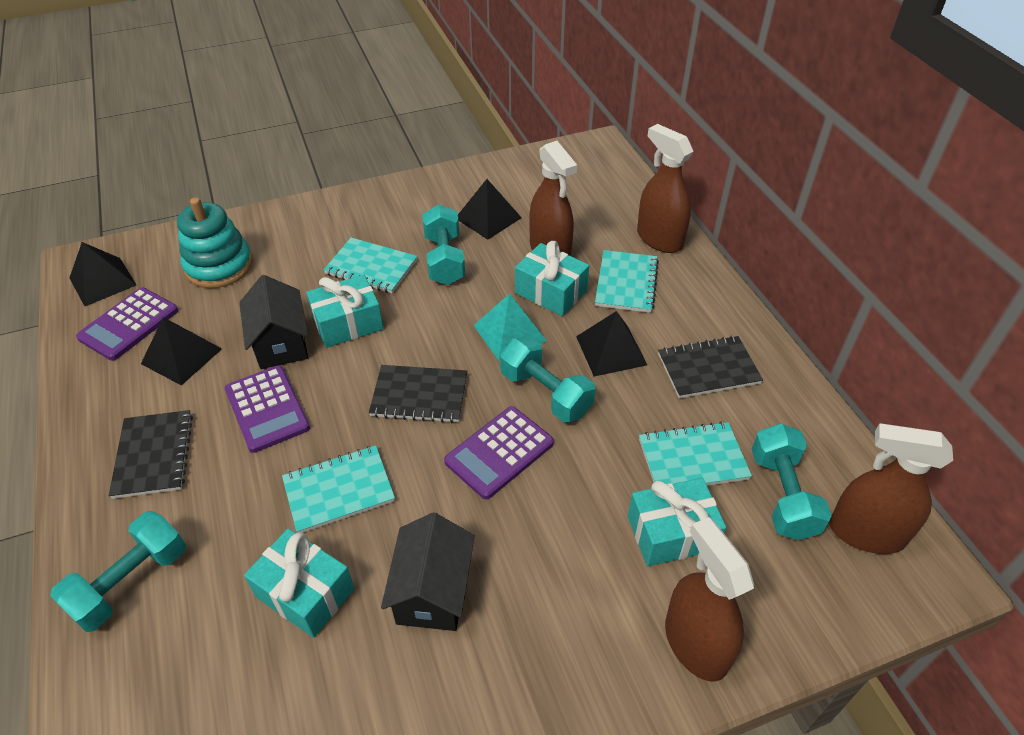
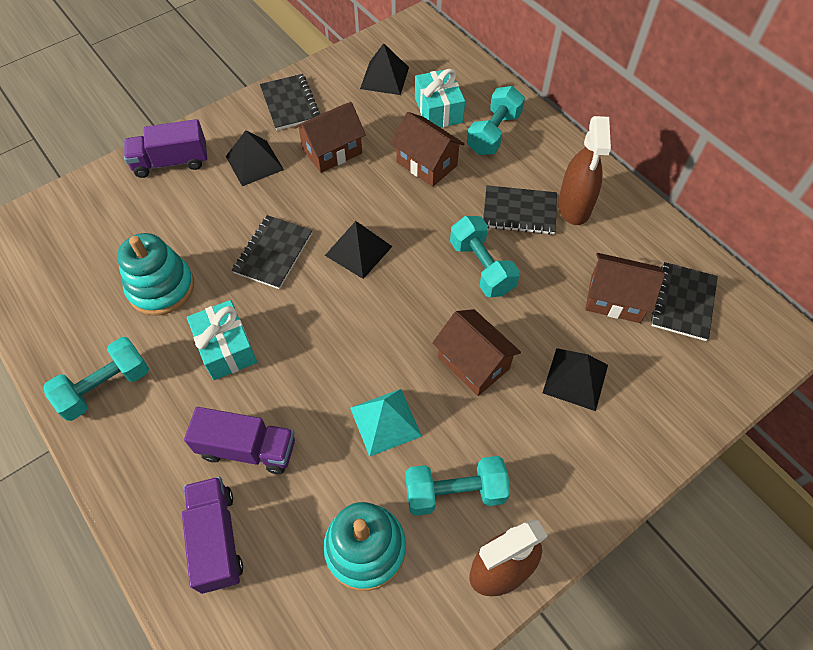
black house: [239,275,308,369] [381,513,475,631] = 2 -> none = 0
black notebook: [109,410,193,499] [369,365,467,423] [658,336,763,398] = 3 -> [232,215,312,289] [260,74,321,130] [483,185,557,235] [651,262,718,341] = 4
brown house: none = 0 -> [294,102,366,173] [391,112,465,187] [432,309,521,396] [585,253,665,323] = 4
brown spray bottle: [529,141,577,256] [637,124,694,253] [665,517,754,682] [829,423,953,554] = 4 -> [469,520,548,596] [558,116,611,225] = 2
purple calculator: [76,287,179,361] [225,365,310,453] [444,406,554,499] = 3 -> none = 0
purple truck: none = 0 -> [124,119,207,178] [182,477,243,594] [184,407,295,474] = 3
turquoise gift: [244,528,355,638] [306,275,384,348] [515,241,589,316] [628,478,726,566] = 4 -> [187,300,257,380] [415,69,465,128] = 2
turquoise notebook: [282,445,395,533] [324,238,417,293] [595,250,659,313] [639,422,752,486] = 4 -> none = 0
turquoise stacking toy: [177,197,253,288] = 1 -> [117,233,194,316] [323,502,406,591] = 2

